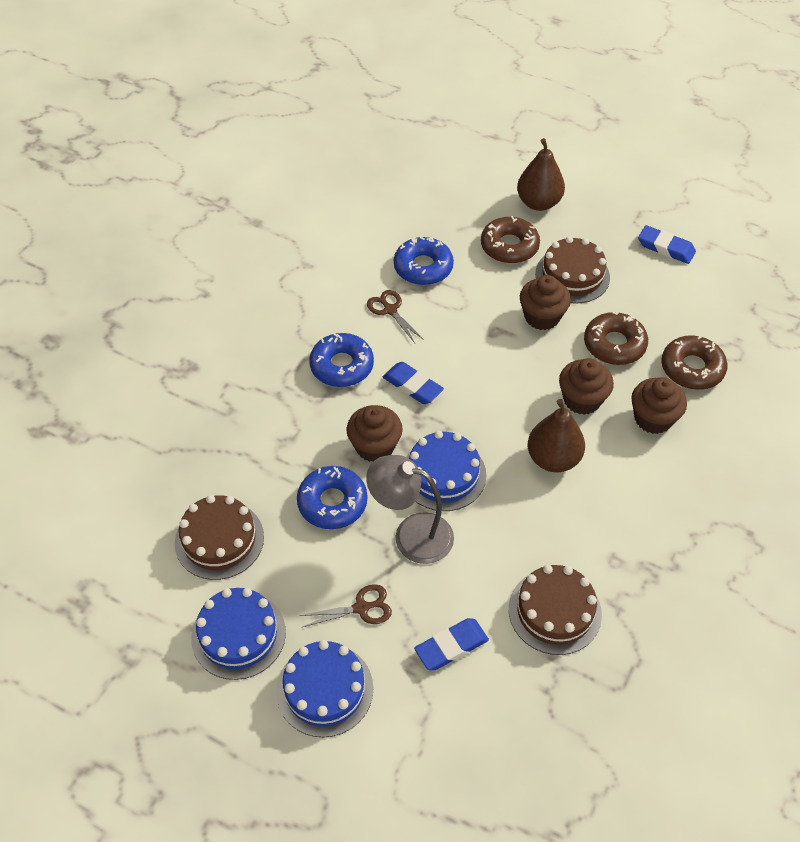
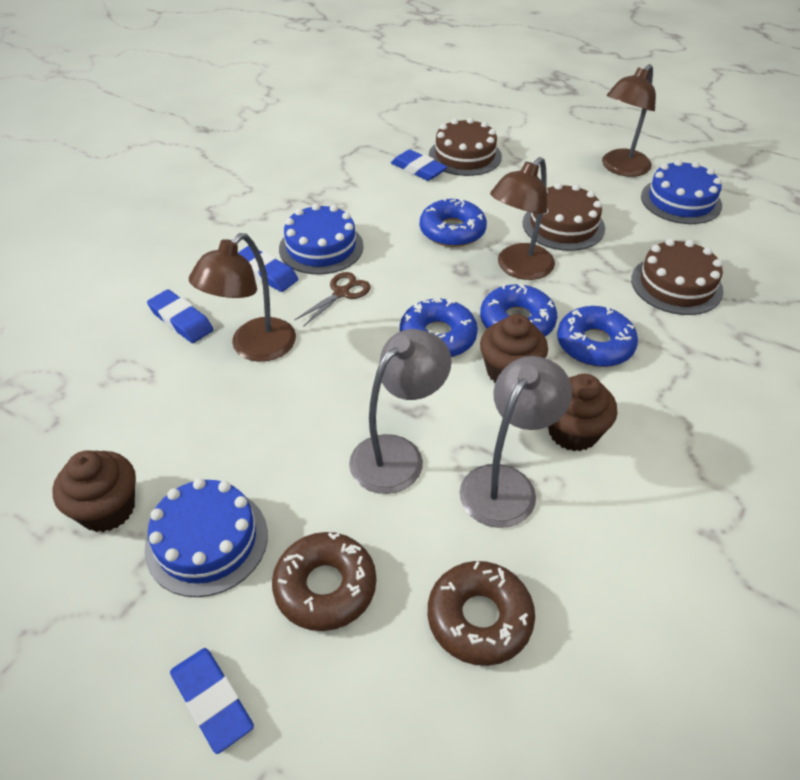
blue donut: [297,466,368,529] [309,333,374,387] [394,237,454,285] = 3 -> [400,298,478,357] [420,197,487,247] [480,283,557,336] [557,306,638,367] = 4
blue eraser: [383,362,444,404] [414,618,489,670] [638,225,696,264] = 3 -> [147,289,214,343] [170,648,254,754] [238,246,299,292] [391,149,447,181] = 4
brown cupcake: [346,405,403,462] [520,275,571,330] [559,358,614,415] [631,377,687,434] = 4 -> [52,450,136,532] [480,314,548,383] [548,374,617,451] = 3
brown donut: [481,216,540,264] [584,311,648,365] [661,335,727,390] = 3 -> [272,532,376,631] [428,561,535,666] = 2
brown lamp: none = 0 -> [189,233,296,362] [490,157,555,280] [602,64,656,177] = 3
brown pear: [517,138,565,211] [528,399,585,472] = 2 -> none = 0
brown scissors: [299,584,392,627] [367,290,424,343] = 2 -> [294,272,370,327] = 1
grey lamp: [366,455,454,564] = 1 -> [349,329,452,494] [460,356,572,528] = 2

